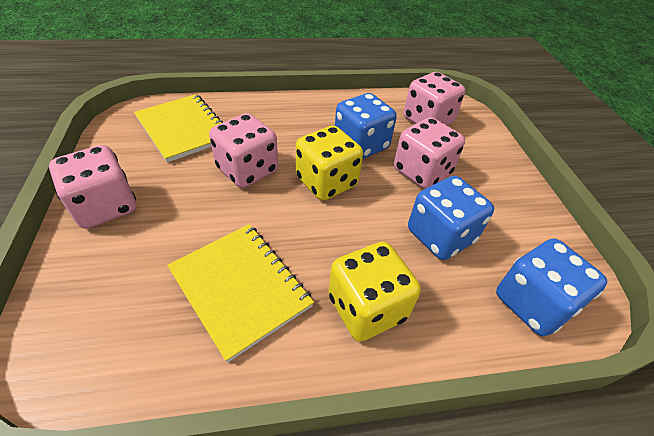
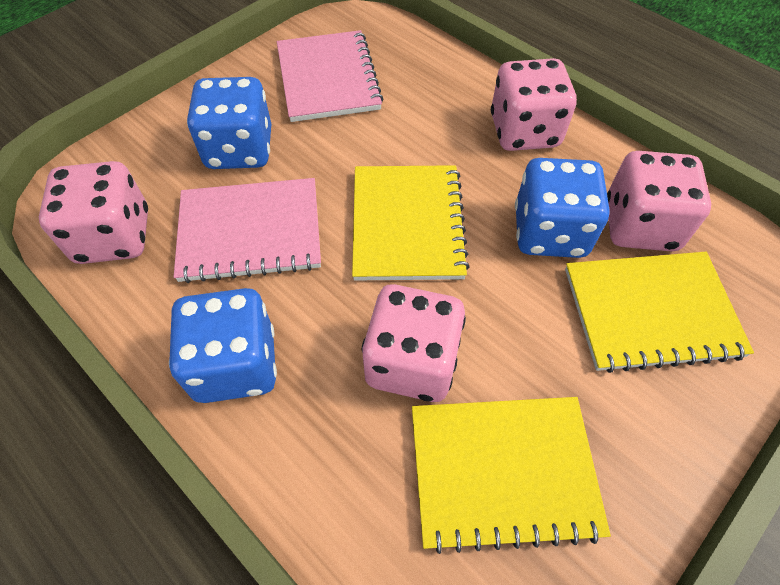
pink notebook: none = 0 -> [174,178,321,283] [277,30,383,122] = 2
yellow dice: [296,126,363,201] [328,242,421,342] = 2 -> none = 0
yellow notebook: [134,94,223,163] [167,224,314,363] = 2 -> [352,165,470,281] [412,397,611,554] [565,252,754,373] = 3

